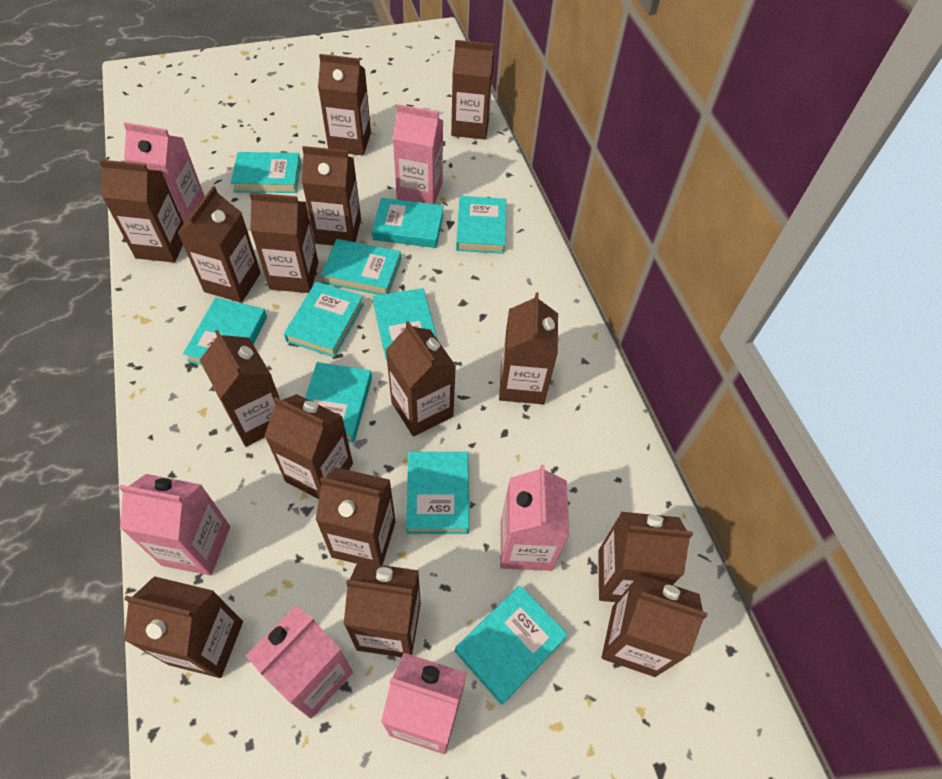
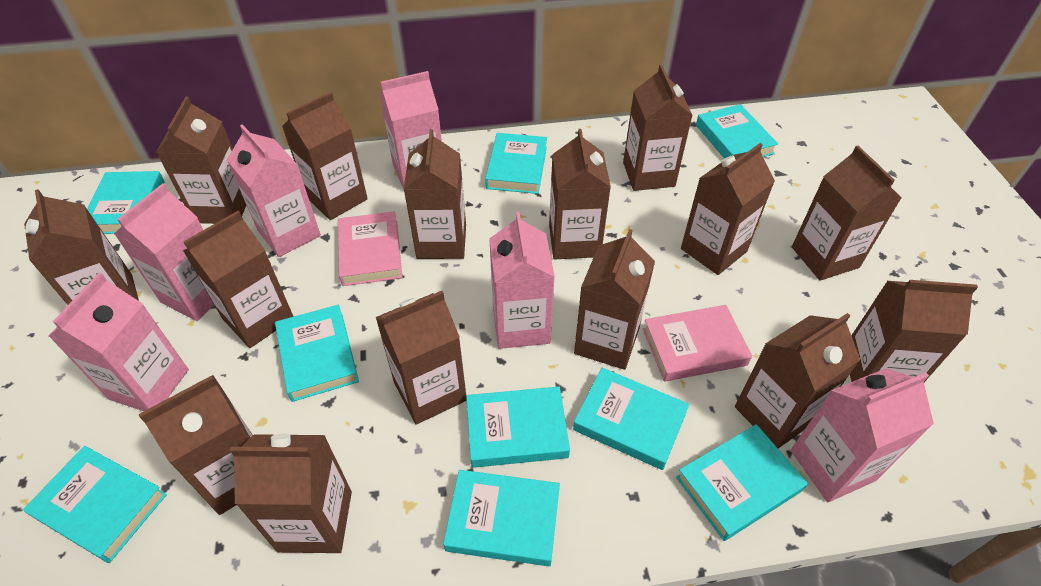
pink book: none = 0 -> [338,211,403,286] [643,305,752,382] = 2
turquoise book: [183,297,267,365] [231,152,301,193] [284,282,364,357] [305,362,372,443] [321,239,401,295] [372,198,444,248] [373,288,438,360] [406,452,469,534] [455,585,568,705] [456,196,506,254] = 10 -> [23,446,167,563] [87,171,165,234] [275,305,359,402] [443,470,560,566] [466,387,570,468] [485,133,547,194] [573,368,689,470] [676,424,808,541] [696,104,778,159] = 9

